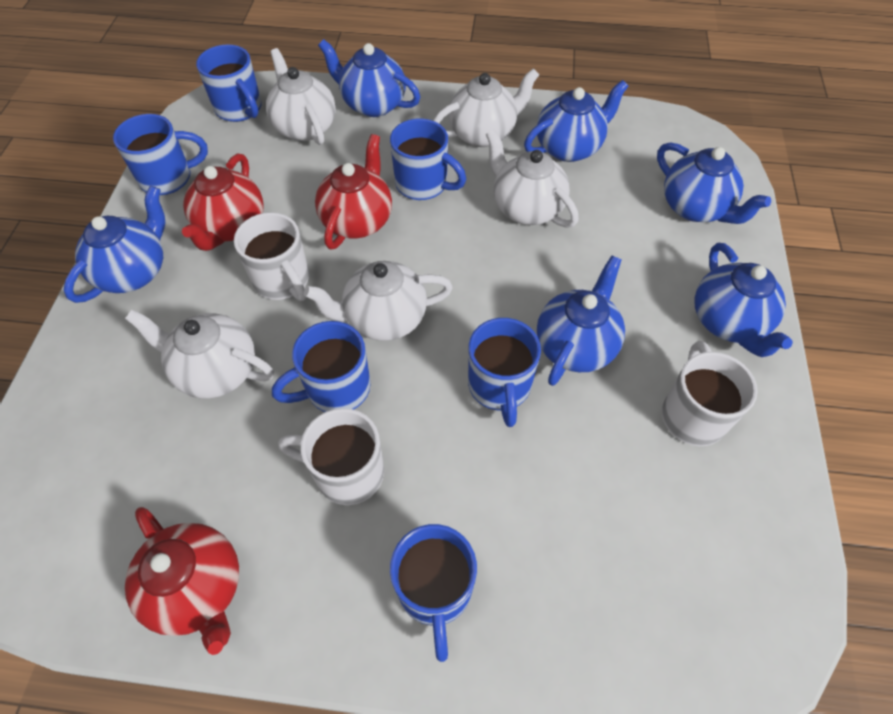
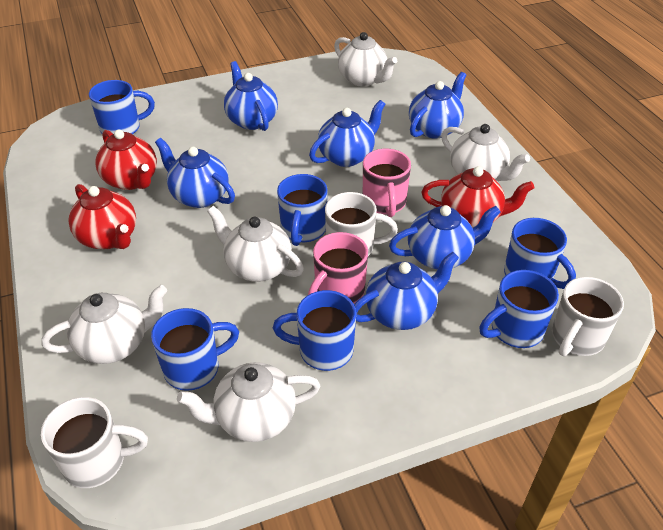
pink mug: none = 0 -> [308,232,368,304] [363,149,411,217] = 2

